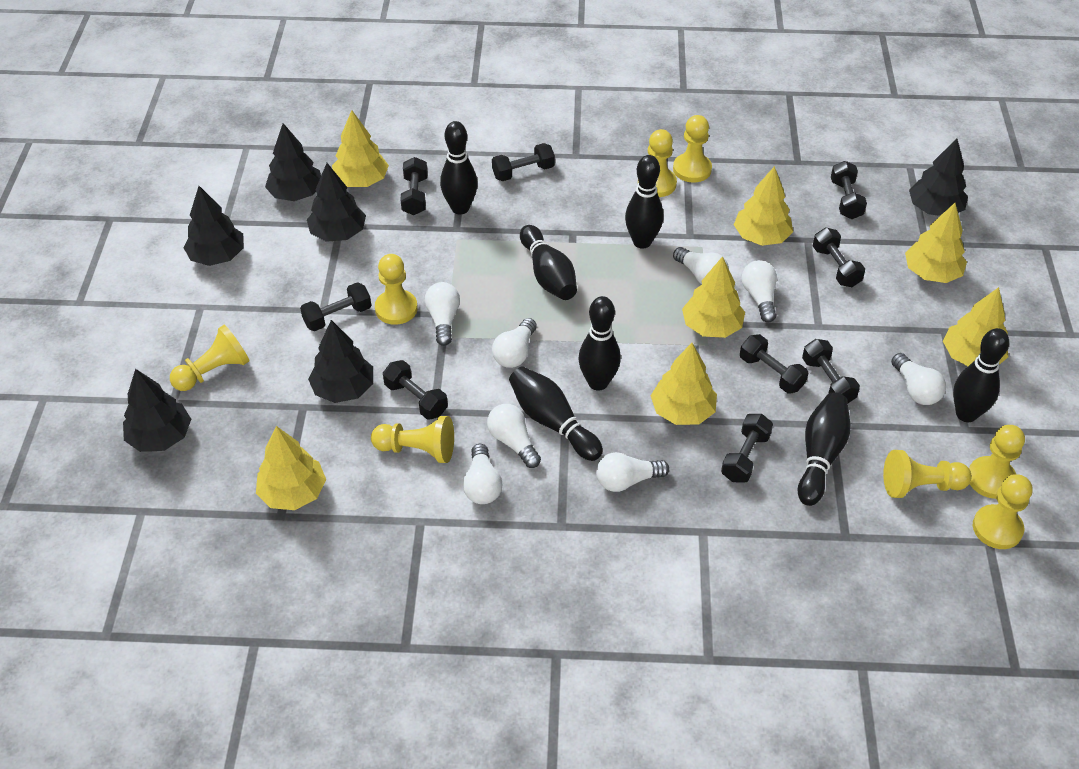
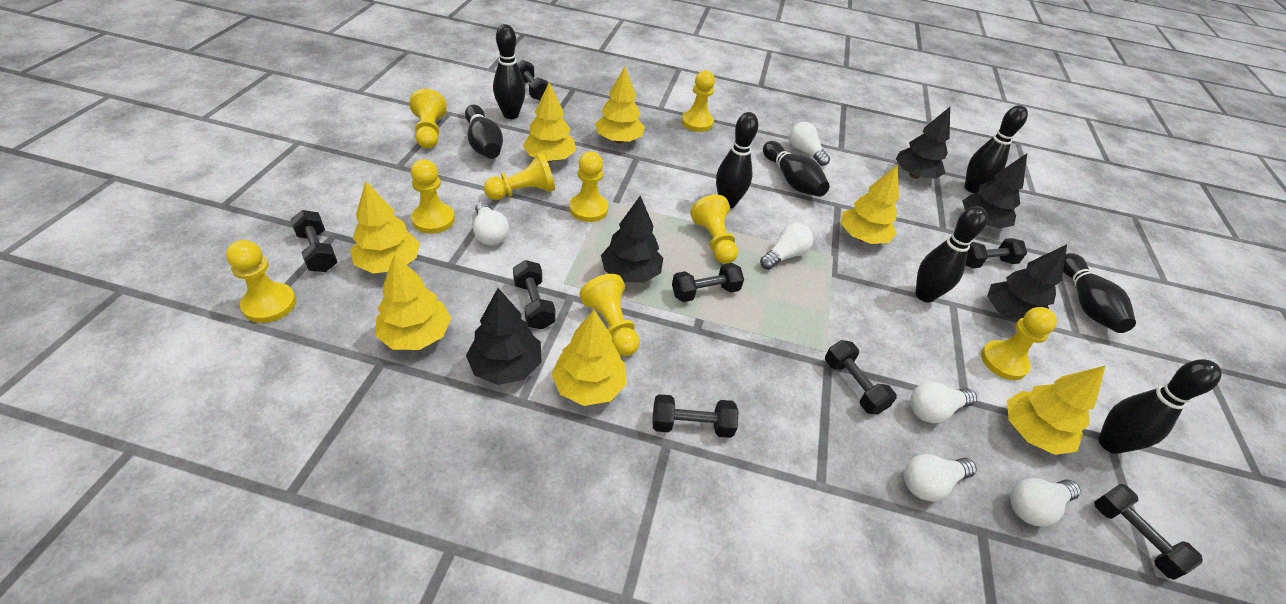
black bowling pin: [440,121,478,214] [509,366,603,461] [520,225,577,300] [578,296,621,391] [625,155,663,249] [798,392,851,506] [953,328,1009,422] = 7 -> [465,105,503,159] [493,24,526,119] [716,112,758,208] [763,141,830,197] [916,206,988,303] [965,105,1028,193] [1063,253,1136,333] [1098,359,1222,454] = 8
black dumbbell: [300,282,371,331] [383,360,448,420] [400,157,428,215] [492,143,555,181] [721,414,773,483] [740,334,808,393] [802,339,860,403] [813,227,865,287] [831,161,867,219] = 9 -> [290,210,337,272] [513,260,556,329] [517,60,548,101] [652,394,739,438] [672,263,744,302] [825,340,897,414] [965,238,1027,268] [1094,484,1203,580] = 8
black tree: [123,369,191,452] [184,186,244,266] [265,123,321,201] [307,163,366,242] [308,320,373,403] [909,139,968,216] = 6 -> [466,288,541,385] [601,196,663,283] [896,107,950,179] [962,153,1027,229] [987,245,1067,323] = 5
white light bulb: [425,282,460,346] [463,444,502,504] [487,404,541,468] [492,318,537,368] [596,452,669,492] [673,247,729,284] [742,260,777,323] [891,353,946,405] = 8 -> [473,201,509,245] [760,223,813,270] [789,122,830,166] [904,454,977,501] [910,381,977,423] [1010,478,1081,527] = 6
yellow pawn: [170,325,250,391] [371,416,454,463] [375,254,418,325] [638,129,677,197] [673,115,712,182] [883,450,972,498] [969,425,1025,499] [973,474,1033,549] = 8 -> [226,240,296,323] [409,89,447,149] [411,159,455,234] [484,153,555,200] [569,152,608,222] [579,274,640,356] [681,70,715,132] [690,195,738,264] [981,307,1057,380] = 9

